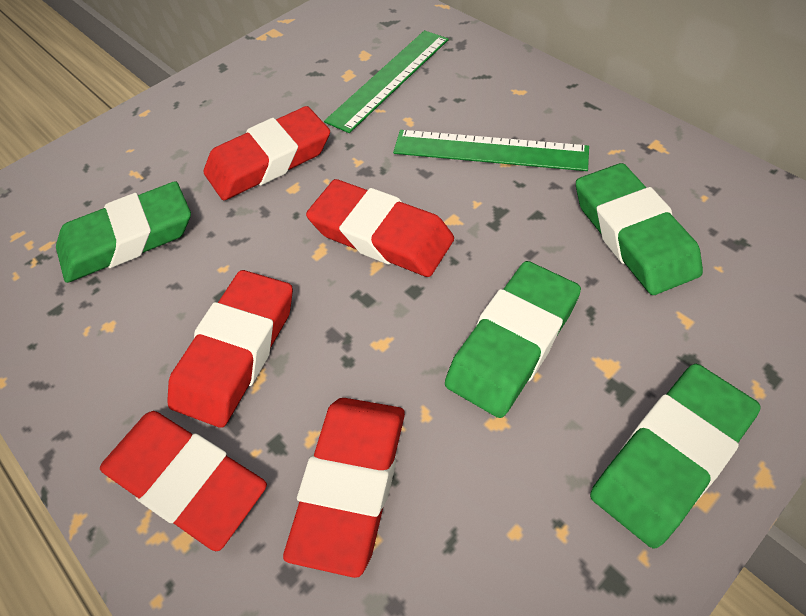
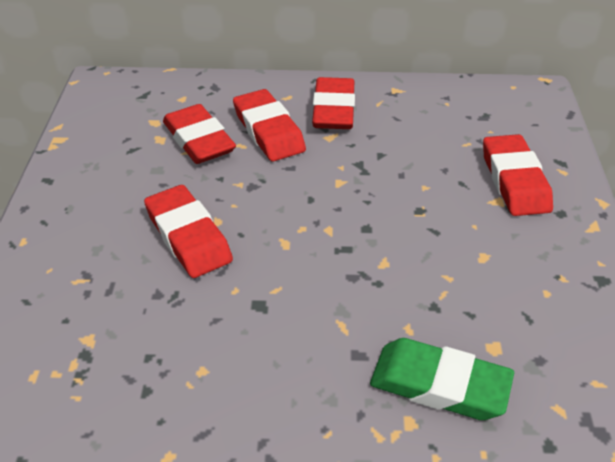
green eraser: [56,181,191,283] [445,261,581,418] [576,163,703,295] [590,364,761,548] = 4 -> [370,338,514,420] = 1
green ruler: [324,30,449,133] [393,130,589,171] = 2 -> none = 0

